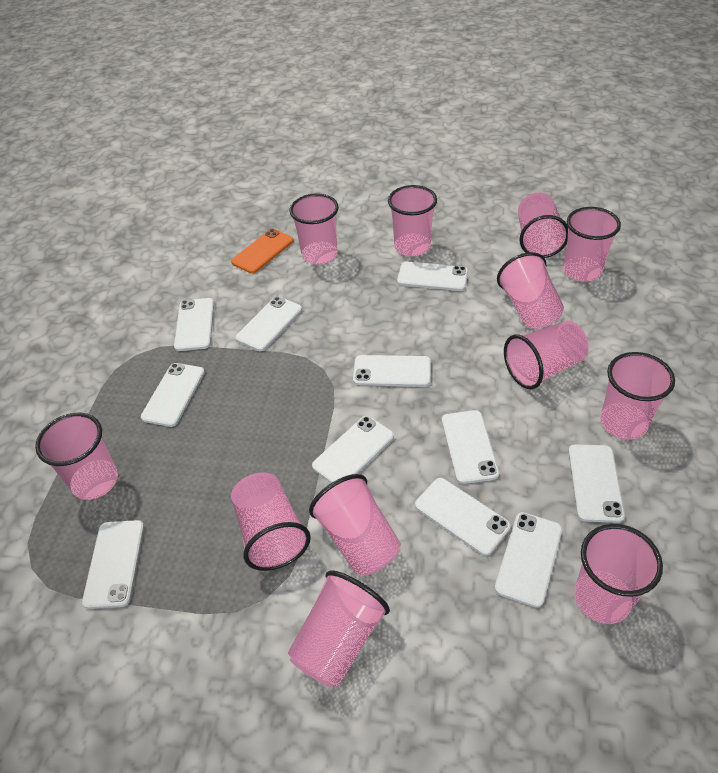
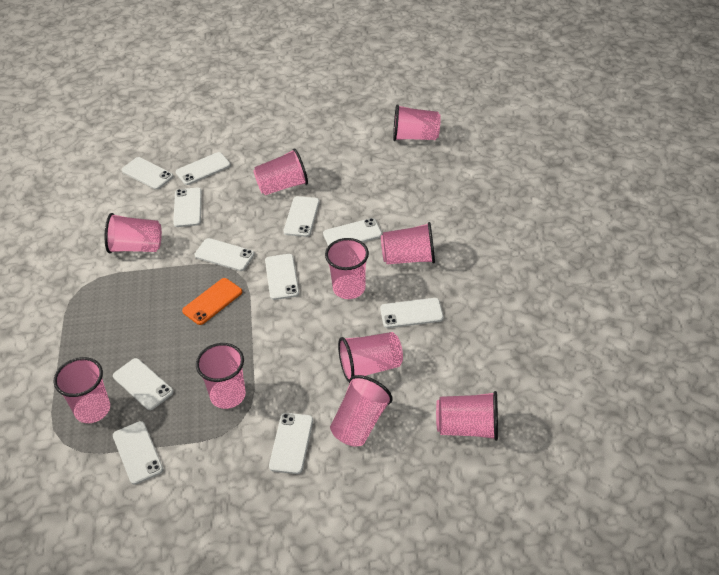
pink cup: [35,413,118,500] [231,472,311,571] [288,570,390,687] [290,193,339,265] [309,474,401,575] [388,185,437,256] [497,252,564,329] [504,321,589,389] [518,193,568,258] [563,207,621,282] [575,524,663,624] [600,352,675,440] = 12 -> [54,357,110,423] [105,213,162,253] [196,343,246,409] [253,148,308,195] [325,238,369,299] [330,375,393,447] [338,332,403,382] [381,222,435,264] [393,104,441,141] [436,391,498,441] = 10

